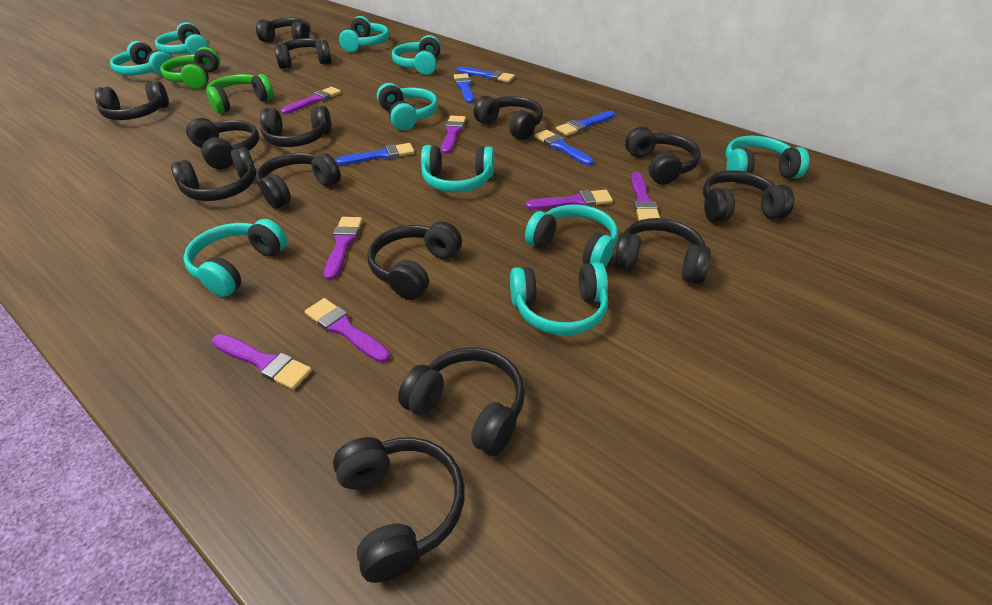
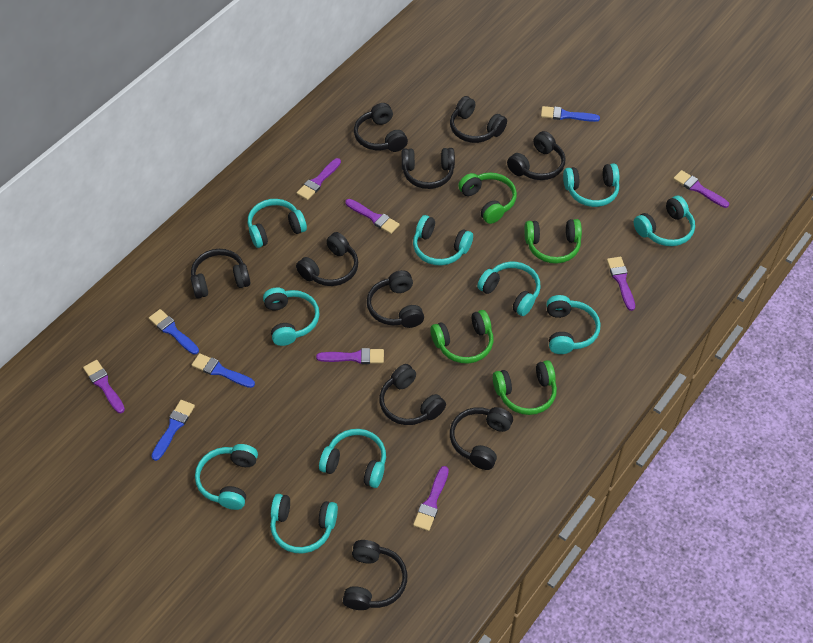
black headphones: [94,81,169,120] [171,147,256,201] [186,118,259,169] [256,18,310,42] [256,152,341,209] [260,106,331,147] [274,38,332,69] [333,437,465,583] [367,221,462,300] [398,347,525,456] [474,96,543,140] [614,218,711,284] [625,127,701,185] [703,170,794,222] = 14 -> [191,249,250,298] [296,232,358,286] [343,540,407,610] [354,103,408,152] [367,270,424,328] [379,364,446,425] [402,148,455,189] [450,96,507,143] [450,407,513,470] [507,131,565,180] = 10
blue brush: [336,143,415,165] [454,73,474,103] [457,66,515,82] [534,130,594,166] [556,111,615,136] = 5 -> [149,309,199,354] [152,400,195,461] [192,353,255,388] [541,106,600,122] = 4
green headphones: [160,47,220,89] [206,74,274,114] = 2 -> [430,310,493,364] [458,173,517,224] [493,360,557,415] [524,219,582,264] = 4

